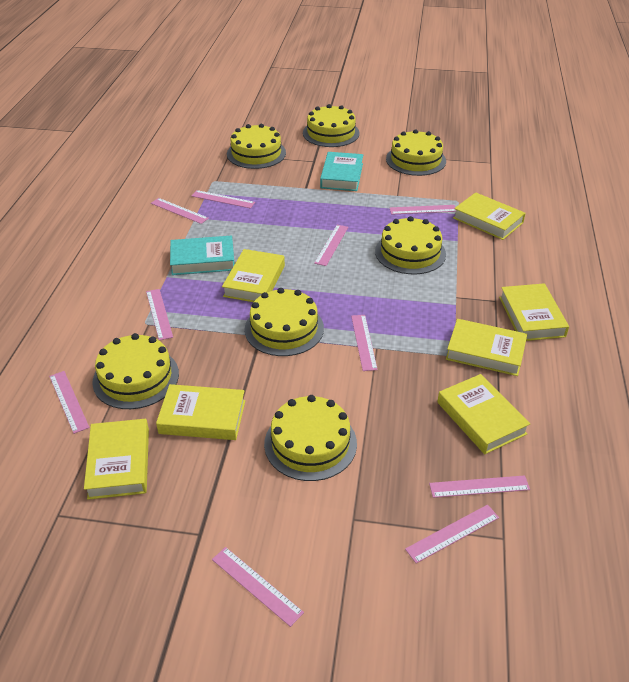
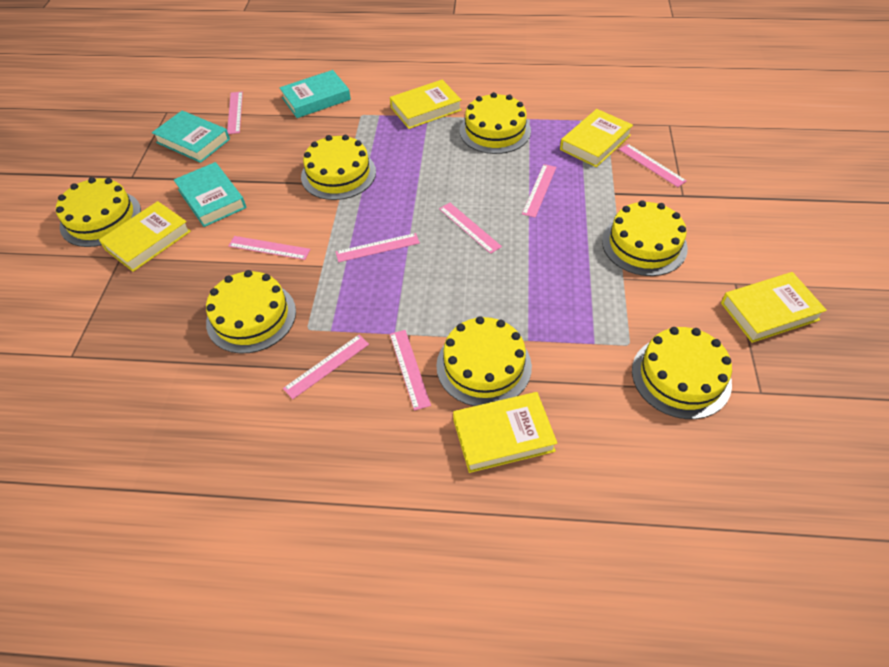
pink ruler: [49,371,90,434] [146,289,173,340] [151,198,209,224] [192,190,255,209] [212,547,304,627] [314,225,348,266] [351,315,378,371] [390,205,456,215] [405,505,499,563] [429,475,530,498] = 10 -> [227,91,243,134] [228,236,311,260] [283,335,369,399] [336,233,420,262] [390,330,431,411] [439,203,502,254] [522,164,556,218] [619,144,687,187] = 8
turquoise book: [170,235,235,275] [320,152,363,191] = 2 -> [152,111,230,163] [174,162,246,227] [280,70,351,118] = 3
yellow book: [84,419,149,500] [156,384,245,440] [222,249,285,302] [438,374,530,454] [446,319,527,376] [453,192,526,240] [499,283,569,341] = 7 -> [99,201,191,272] [390,80,462,129] [453,392,557,473] [560,109,633,167] [721,272,827,343] = 5

